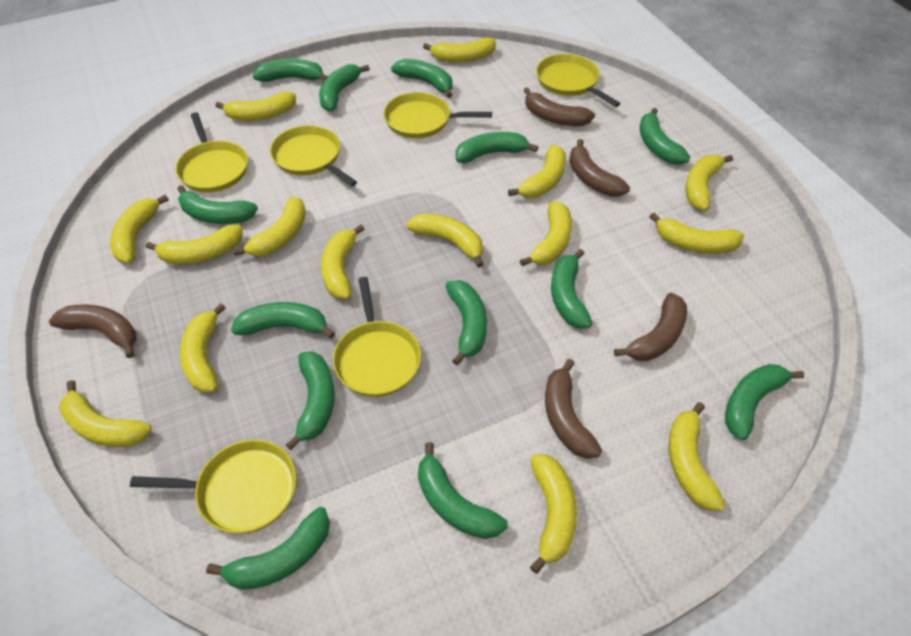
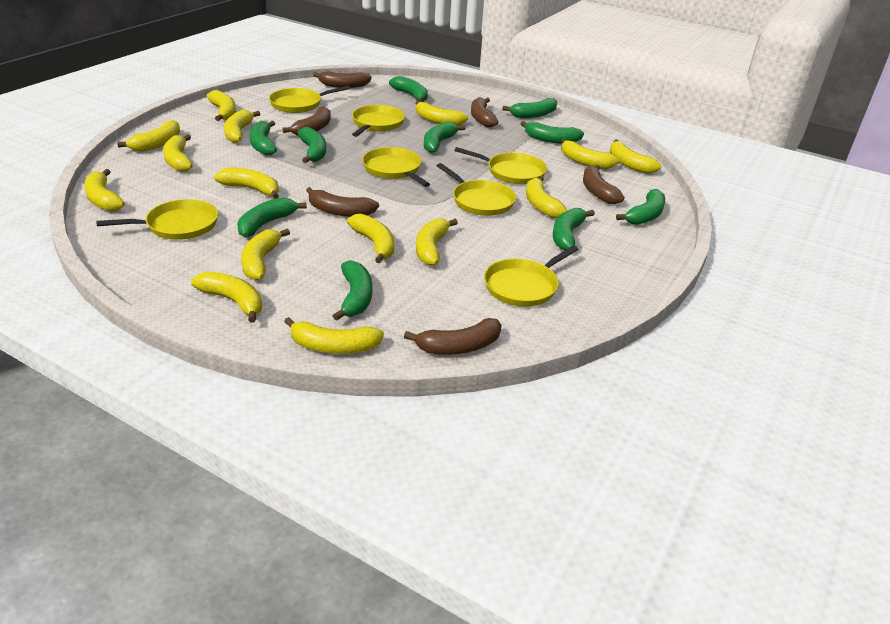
brown banana: [49,304,137,358] [523,87,595,126] [545,359,602,459] [569,139,630,197] [614,292,687,361] = 5 -> [283,106,331,136] [306,187,379,217] [313,71,371,88] [404,318,501,355] [471,97,498,127] [583,165,625,204] = 6
green banana: [178,185,258,224] [206,507,330,590] [231,302,335,339] [253,59,328,82] [286,352,335,450] [319,64,370,111] [391,59,453,98] [418,442,508,539] [445,280,487,365] [455,132,538,163] [551,249,593,328] [640,108,690,165] [725,364,804,440] = 13 -> [237,197,307,237] [250,121,277,155] [298,127,326,163] [333,260,372,321] [389,76,428,102] [424,122,465,153] [502,98,557,118] [520,121,584,144] [553,208,595,251] [616,189,665,225] = 10
yellow pan: [130,440,296,534] [176,112,248,192] [270,125,357,187] [333,277,421,397] [383,92,492,138] [536,54,620,107] = 6 -> [96,199,218,240] [269,86,350,113] [352,105,405,137] [362,147,430,187] [437,163,516,216] [455,147,547,184] [484,245,579,307] = 7

